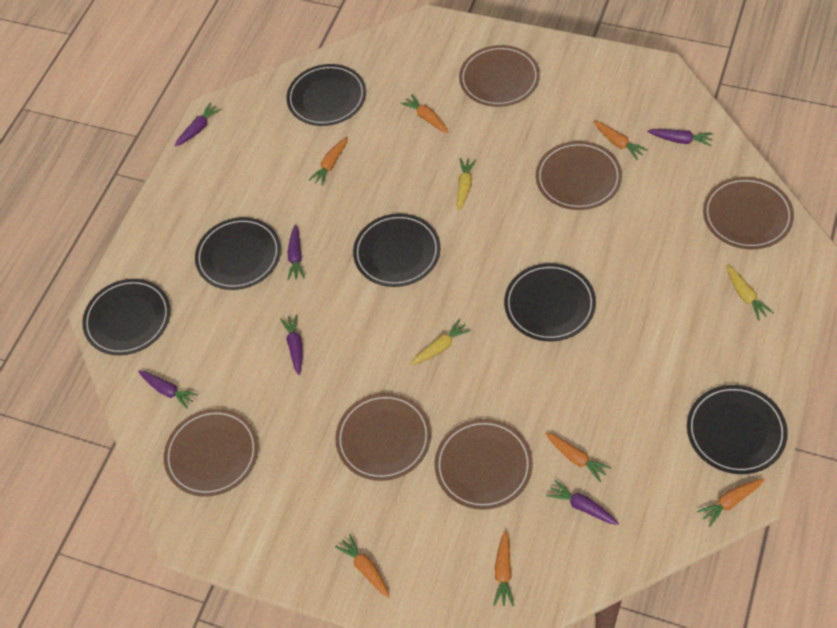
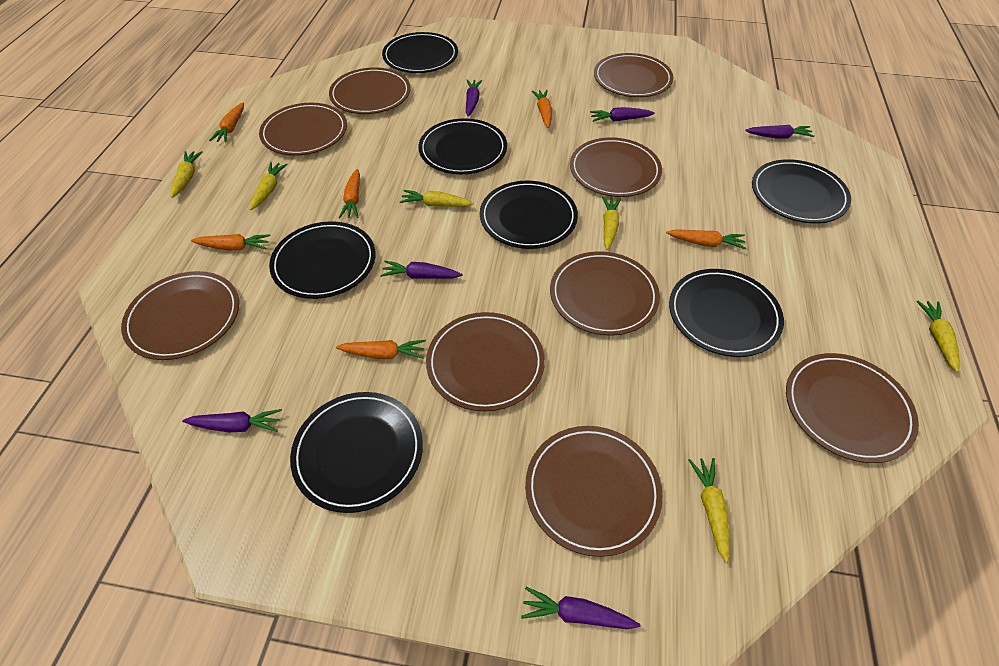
black plate: [82,279,170,355] [195,217,281,290] [286,64,366,126] [353,214,441,287] [504,263,596,341] [687,385,788,474] = 6 -> [269,221,376,299] [290,392,423,513] [382,32,458,73] [419,118,507,174] [480,181,578,249] [669,269,784,357] [752,159,851,223] = 7
brown plate: [164,409,258,497] [335,393,431,481] [434,419,533,510] [459,45,540,107] [536,141,622,210] [703,177,794,249] = 6 -> [121,271,239,360] [259,103,347,156] [329,67,411,114] [426,312,545,411] [525,426,663,557] [550,251,660,336] [570,137,662,197] [594,53,673,97] [786,353,919,463] = 9
orange carrot: [309,137,347,186] [335,534,390,598] [400,94,448,133] [493,530,514,606] [545,432,611,482] [594,121,648,160] [697,478,765,527] = 7 -> [191,234,270,250] [209,103,244,143] [336,340,426,359] [339,169,360,218] [532,90,552,128] [666,229,746,249] = 6
yellow carrot: [410,319,471,365] [457,158,476,211] [726,265,774,321] = 3 -> [170,151,203,198] [250,162,288,210] [400,190,474,207] [602,196,621,250] [689,458,729,562] [916,301,960,372] = 6

